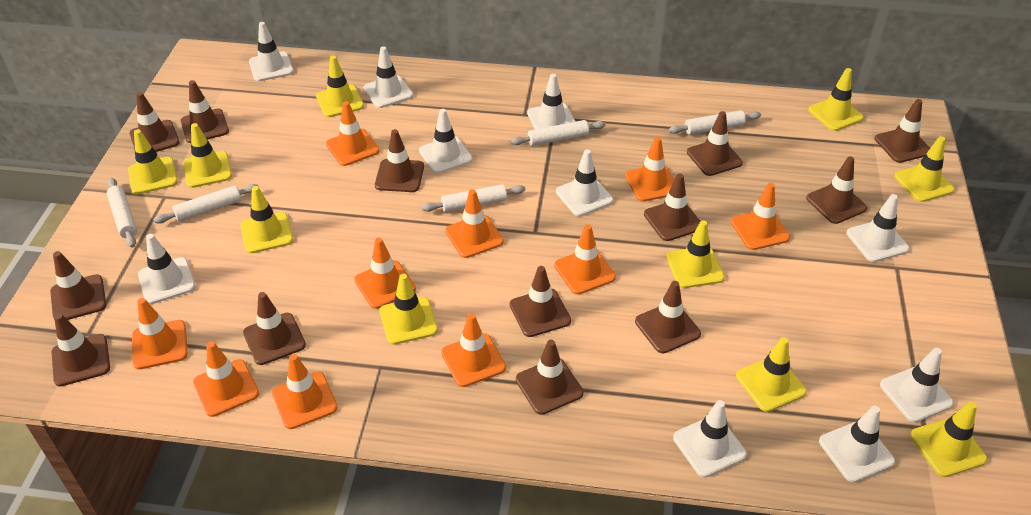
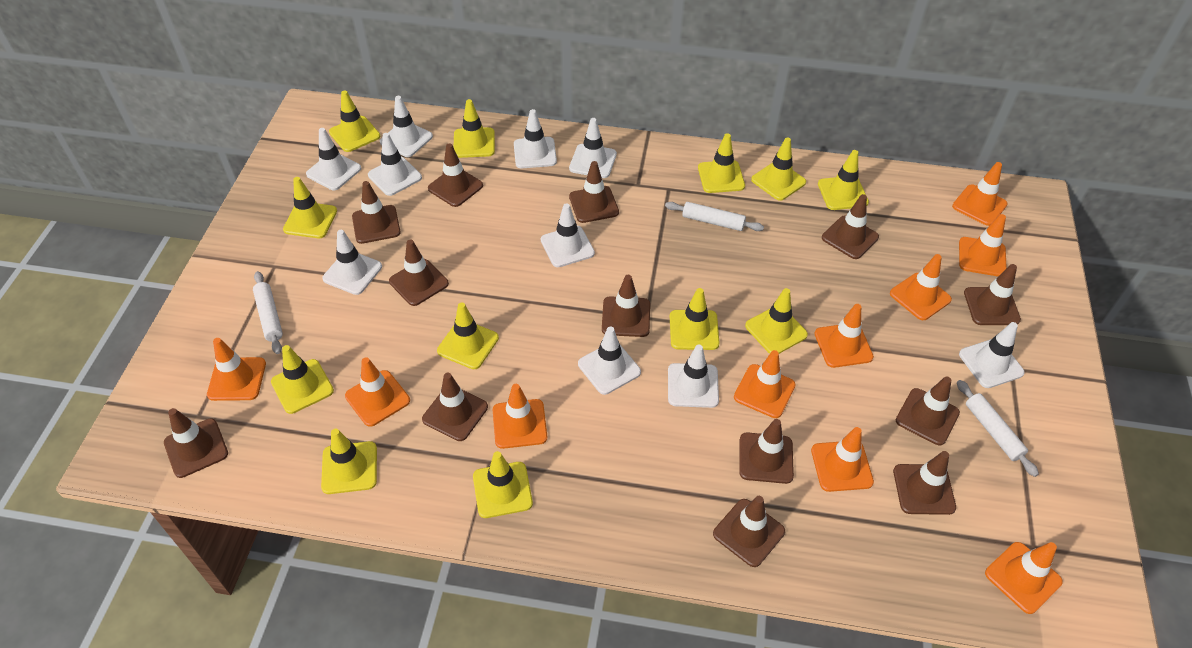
white rolling pin: [107,178,137,248] [153,184,259,224] [422,184,525,212] [511,120,606,146] [669,110,761,135] = 5 -> [253,271,283,354] [665,202,764,231] [957,380,1039,477] = 3
yellow traffic cone: [128,129,178,195] [183,123,232,188] [240,186,293,253] [316,56,364,117] [380,274,438,345] [666,220,725,288] [736,337,807,412] [808,68,864,131] [894,136,955,202] [910,401,987,477] = 10 -> [271,345,334,414] [283,177,337,238] [321,429,377,494] [329,90,380,152] [437,302,499,369] [454,99,495,158] [473,451,533,518] [670,288,719,350] [698,133,745,193] [745,288,808,354] [751,138,806,201] [818,150,869,210] = 12

